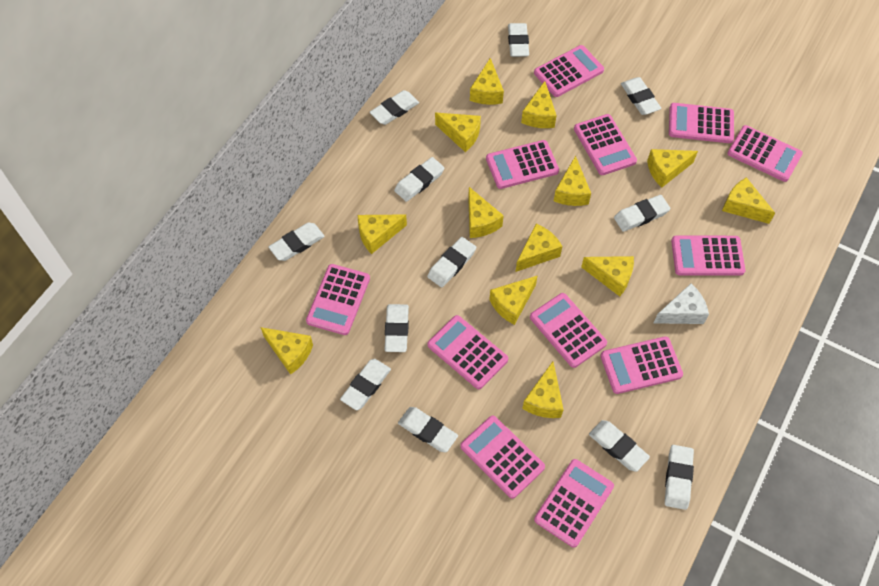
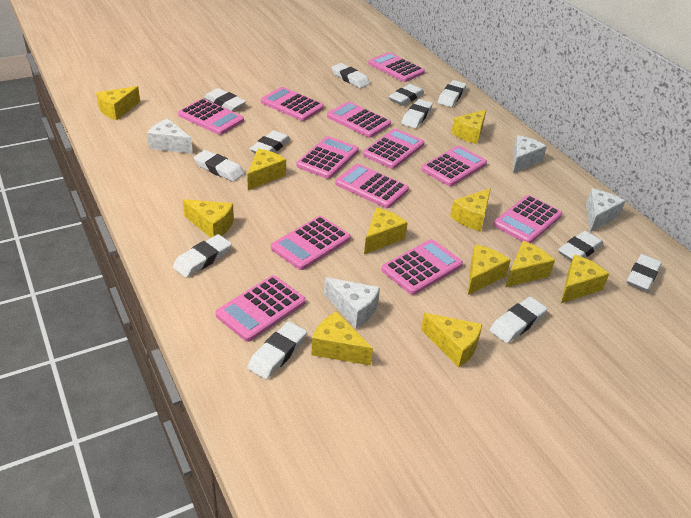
white cheese: [654,284,709,324] = 1 -> [147,119,193,154] [324,277,380,328] [513,135,547,173] [586,189,625,232] = 4
yellow cheese: [260,327,313,375] [358,214,407,254] [435,113,481,152] [468,187,504,238] [470,58,504,105] [489,276,537,325] [516,224,562,272] [521,81,556,128] [522,362,564,418] [554,156,591,206] [581,256,634,296] [647,149,698,187] [722,177,775,224] = 13 -> [96,86,140,120] [183,199,234,238] [247,149,286,190] [311,311,373,365] [364,208,408,254] [421,313,482,368] [450,188,491,231] [451,110,486,144] [468,244,511,295] [505,241,555,288] [561,254,609,303] = 11

